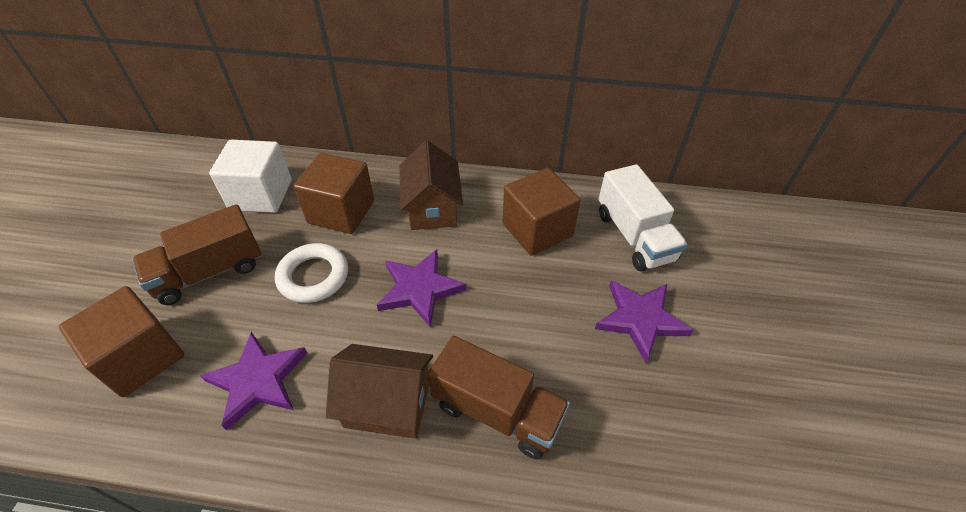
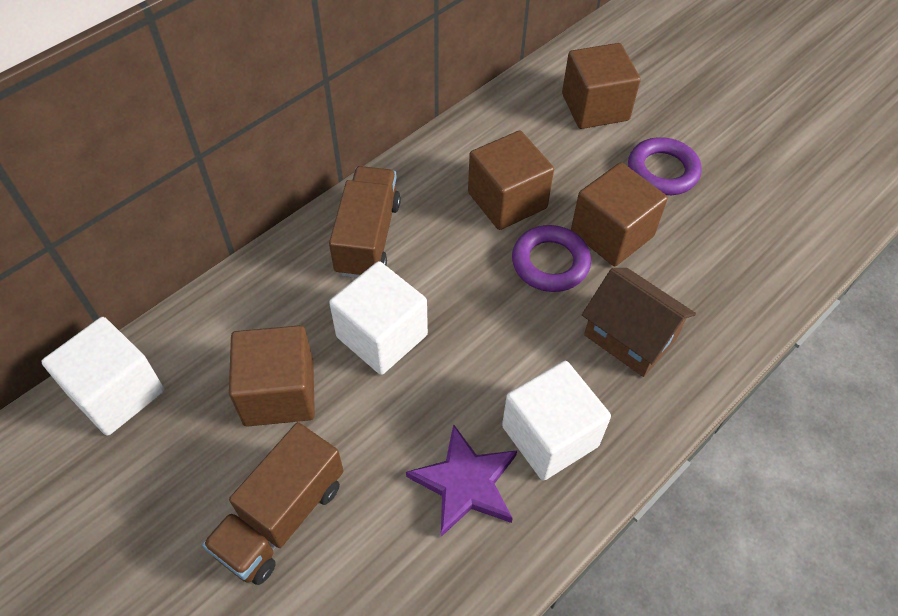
brown cube: [59,286,184,397] [294,153,374,234] [502,168,581,256] = 3 -> [229,325,315,427] [468,130,554,230] [562,43,640,129] [571,162,668,266] = 4
brown house: [326,344,433,439] [400,140,463,230] = 2 -> [582,268,696,377] = 1
purple ring: none = 0 -> [512,225,591,292] [628,137,702,195] = 2
purple star: [200,331,307,430] [377,249,466,327] [595,280,694,363] = 3 -> [406,424,517,537] = 1
white cube: [209,140,292,213] = 1 -> [41,317,164,436] [329,261,428,375] [502,361,611,481] = 3
white ring: [275,243,348,303] = 1 -> none = 0
white truck: [599,164,687,271] = 1 -> none = 0

